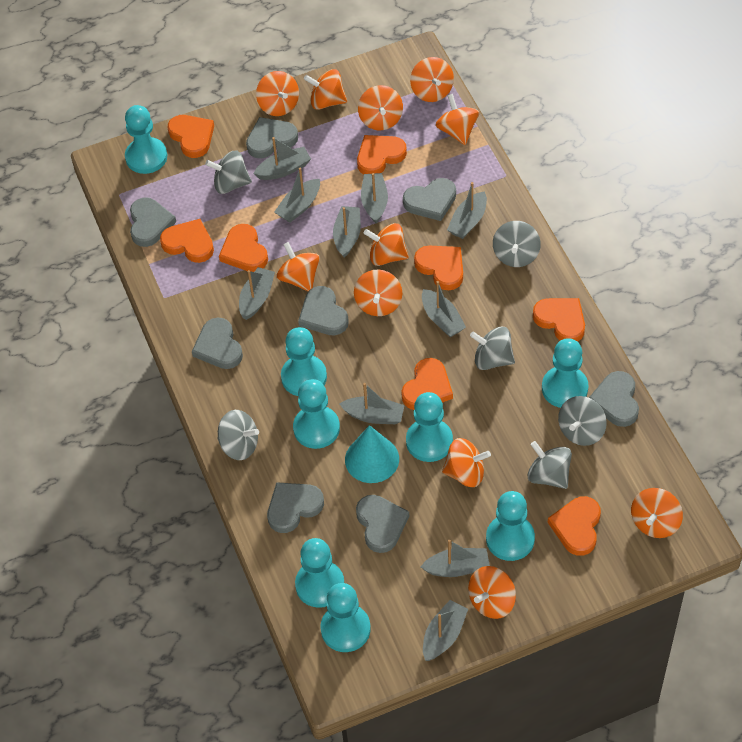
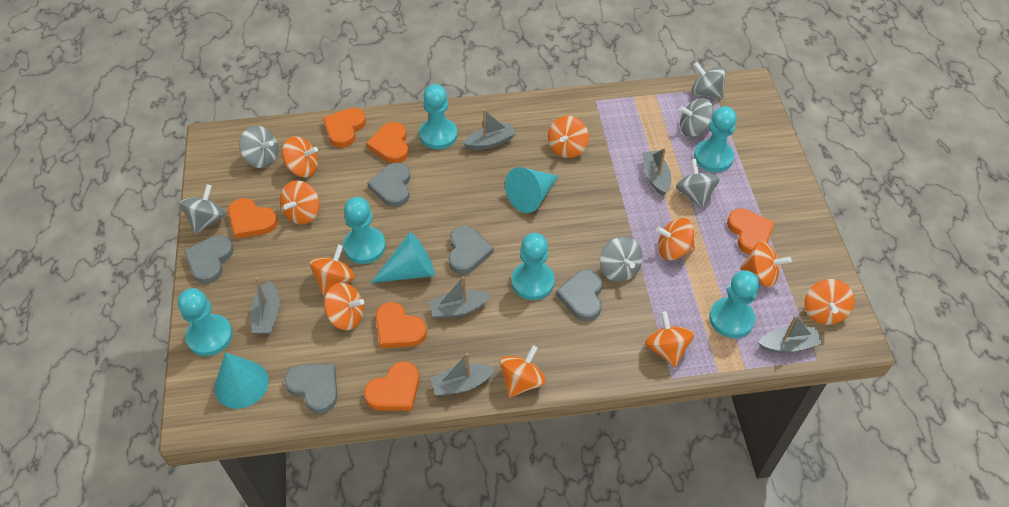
grey boat: [239,267,275,320] [253,137,311,180] [274,168,320,223] [333,206,361,258] [339,383,405,424] [361,173,388,223] [421,540,490,577] [422,281,466,337] [423,600,468,661] [447,182,487,239] = 10 -> [251,277,279,334] [429,276,491,319] [430,353,495,396] [463,109,516,150] [642,148,671,196] [758,315,823,353] = 6
grey heart: [130,197,176,247] [192,318,243,369] [246,117,298,159] [267,482,324,533] [298,286,349,335] [356,495,409,553] [403,178,456,221] [589,371,639,427] = 8 -> [184,235,234,284] [284,364,337,414] [367,163,410,207] [448,226,494,274] [556,270,603,321] = 5
orange heart: [160,219,214,263] [167,115,214,158] [219,224,268,272] [357,135,407,175] [401,358,453,410] [414,246,463,290] [533,298,585,342] [548,496,601,556] = 8 -> [228,198,278,239] [323,108,366,148] [364,361,419,411] [366,122,409,164] [375,302,427,348] [727,209,775,255] = 6
orange spinning top: [256,71,299,116] [277,242,320,291] [304,69,347,110] [354,270,402,316] [358,85,403,131] [364,223,409,266] [410,57,454,102] [435,94,479,145] [442,438,491,487] [468,566,516,619] [631,488,683,538] = 11 -> [280,180,319,224] [282,136,318,177] [309,244,355,296] [324,282,364,330] [500,345,545,398] [548,116,589,158] [645,311,694,367] [656,218,695,260] [740,241,791,287] [804,279,855,325] = 10
turquoise cone: [345,425,399,483] = 1 -> [214,352,269,409] [370,232,435,283] [505,167,558,213] = 3
turquoise pawn: [125,105,167,174] [281,327,327,396] [293,379,340,449] [295,538,344,608] [320,583,371,652] [406,392,453,462] [486,491,535,561] [542,338,588,408] = 8 -> [178,288,233,356] [343,197,386,264] [419,84,458,150] [512,233,555,300] [694,106,737,172] [709,270,759,338] = 6

